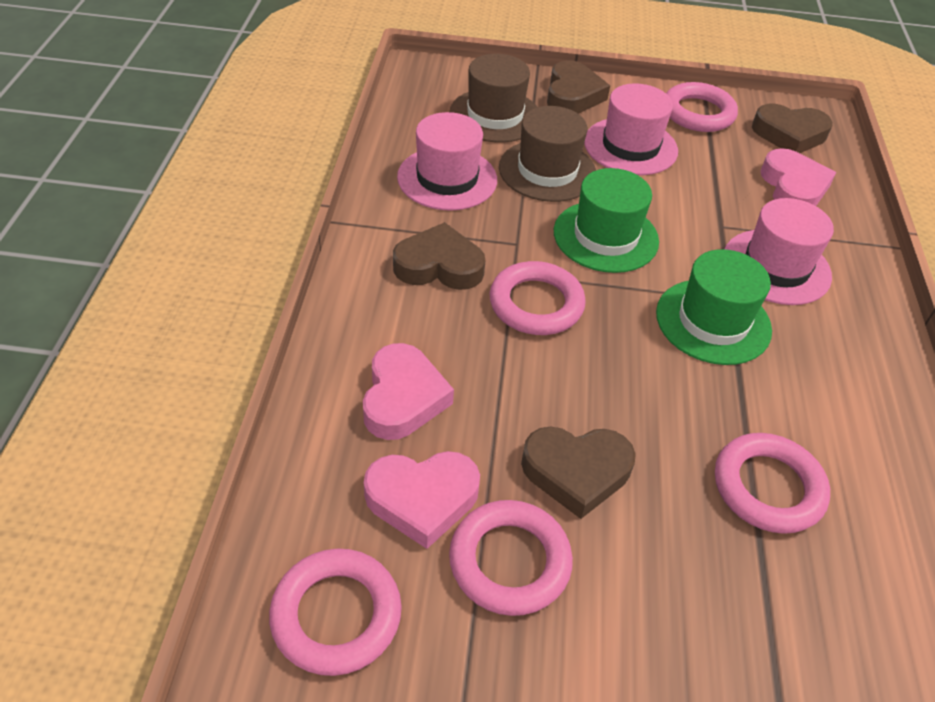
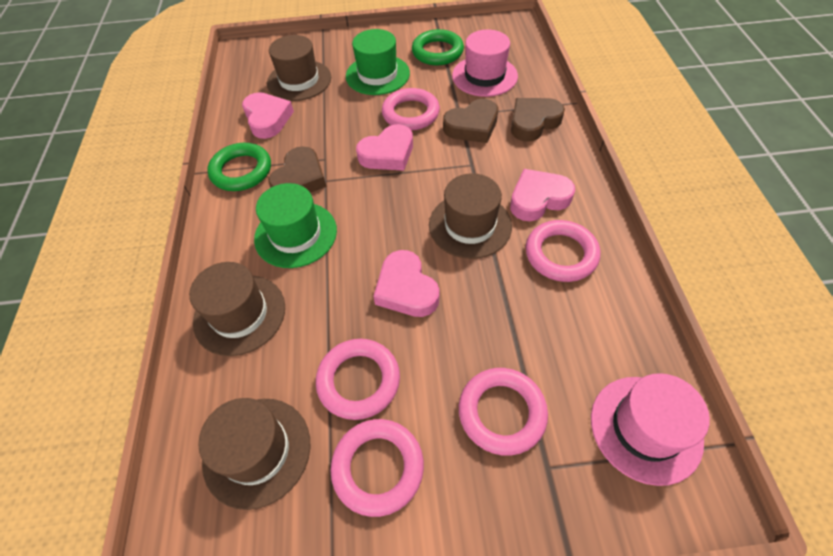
brown hat: [449,54,537,143] [499,106,596,202] = 2 -> [189,262,285,356] [198,398,310,510] [267,35,331,101] [429,173,512,259] = 4
brown heart: [393,222,486,290] [521,427,636,519] [547,60,610,114] [752,104,833,153] = 4 -> [268,146,326,193] [443,99,498,143] [511,98,565,142] = 3
green ring: none = 0 -> [207,143,271,191] [412,29,464,65] = 2
pink hat: [397,112,497,211] [584,83,678,175] [725,198,834,305] = 3 -> [452,30,518,97] [591,373,710,486] = 2
pink heart: [363,343,454,440] [364,451,480,549] [761,148,836,206] = 3 -> [242,92,294,139] [356,124,413,171] [373,250,439,317] [510,169,575,221] = 4

